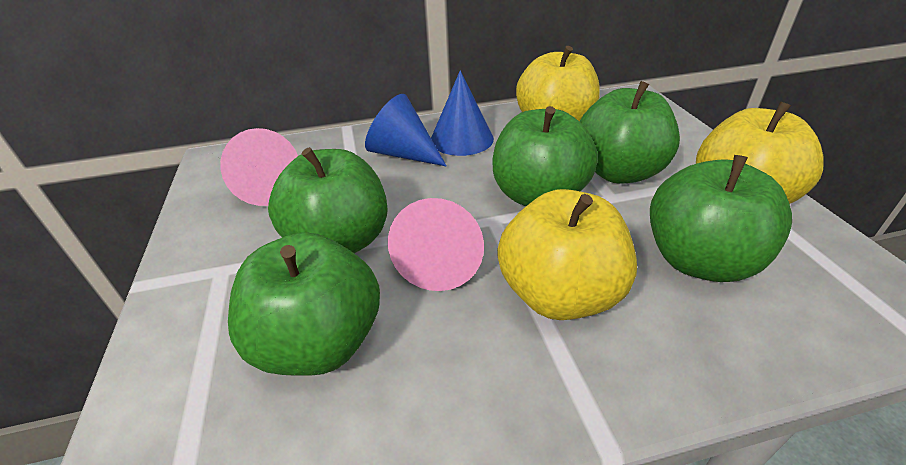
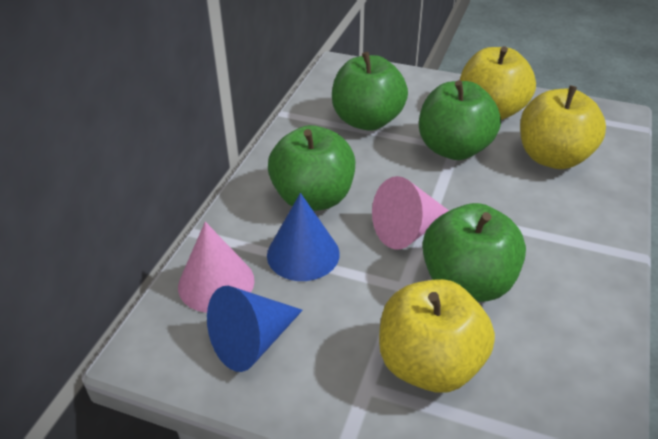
green apple: [228,232,380,376] [268,147,388,253] [492,106,598,206] [579,81,680,184] [650,155,792,282] = 5 -> [268,125,355,211] [332,52,408,131] [419,80,501,160] [422,203,526,302] = 4

